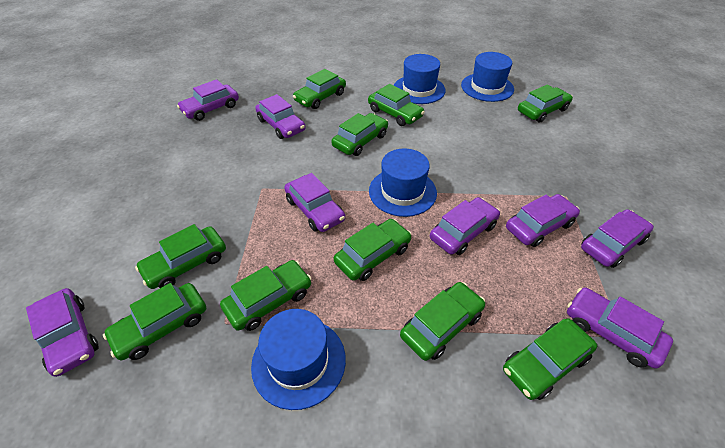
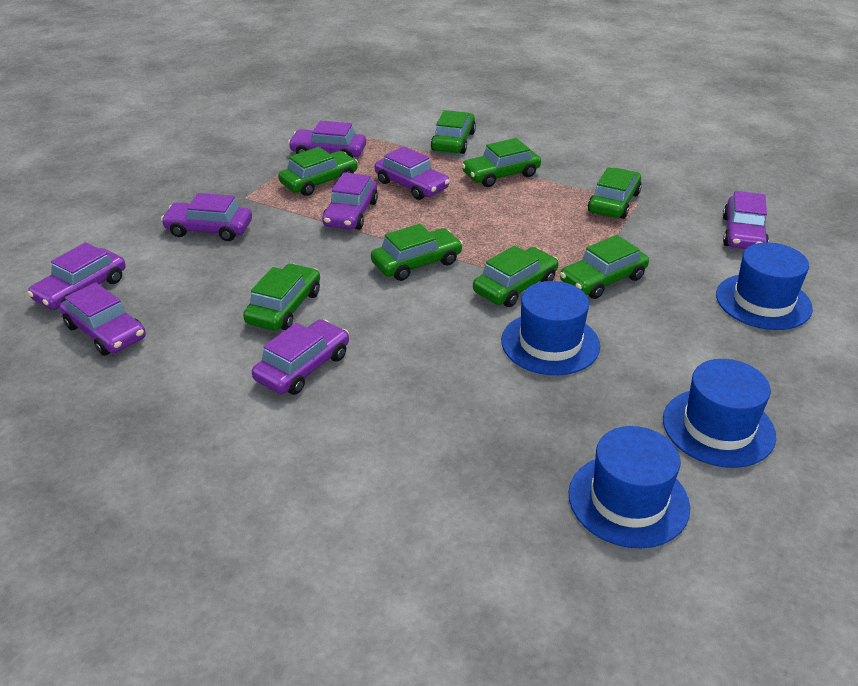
green car: [103,283,206,361] [135,224,226,289] [220,260,312,331] [293,69,346,109] [331,113,388,156] [334,219,412,281] [368,84,425,126] [400,282,485,361] [503,318,597,400] [518,85,573,123] = 10 -> [243,264,320,331] [278,147,358,196] [371,224,463,281] [431,110,476,154] [462,138,541,187] [473,246,559,307] [560,235,649,299] [588,167,642,219] = 8

